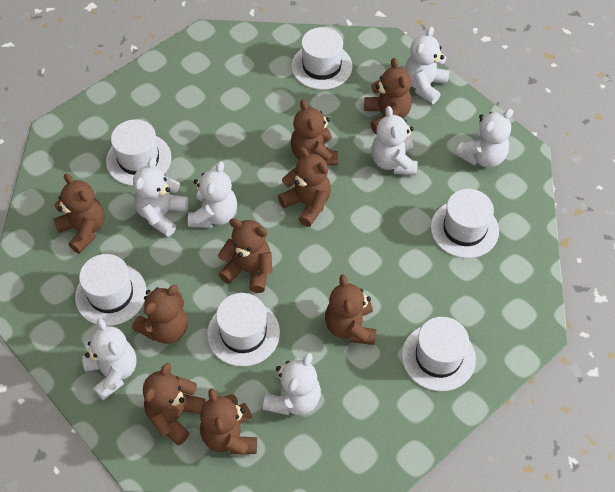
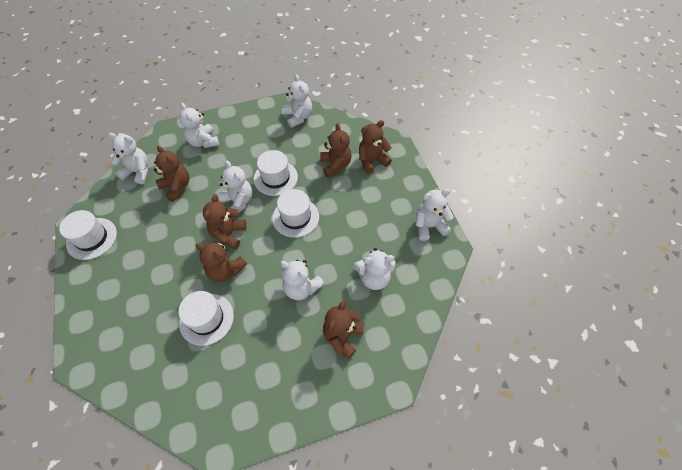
brown teddy bear: [53,173,104,254] [132,285,188,344] [143,363,205,445] [200,388,257,455] [218,218,272,293] [278,147,331,227] [290,99,338,166] [325,274,377,345] [364,58,412,134] = 9 -> [154,146,189,202] [195,241,247,282] [203,194,247,250] [320,123,352,178] [323,300,365,359] [359,120,392,174] = 6
white hat: [75,254,146,326] [106,120,172,186] [207,293,280,367] [291,27,353,90] [402,317,476,391] [431,189,499,258] = 6 -> [59,210,117,260] [179,291,234,346] [254,150,298,196] [272,189,319,238] = 4

